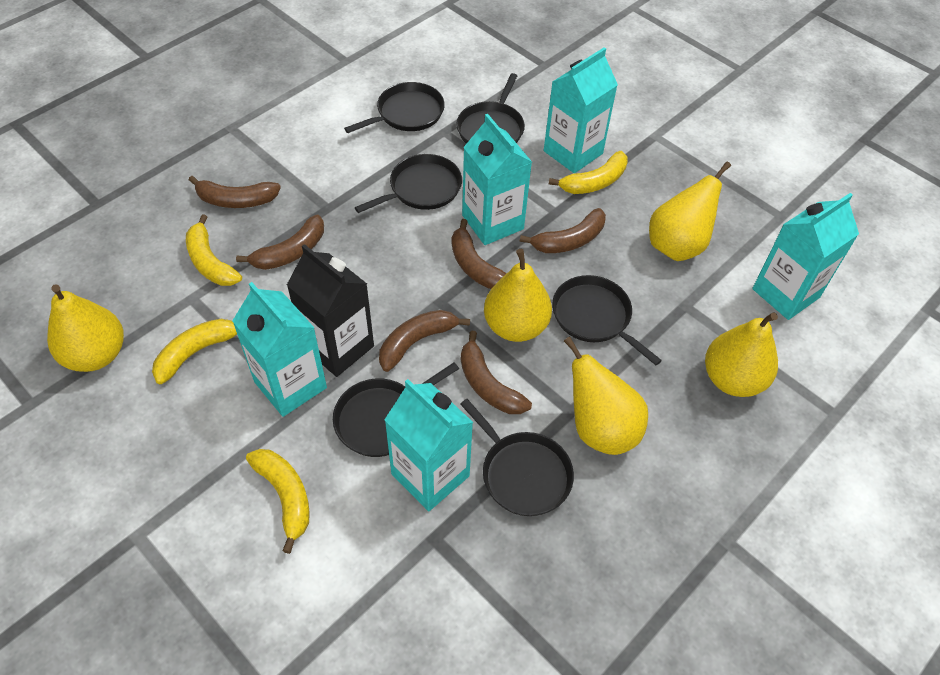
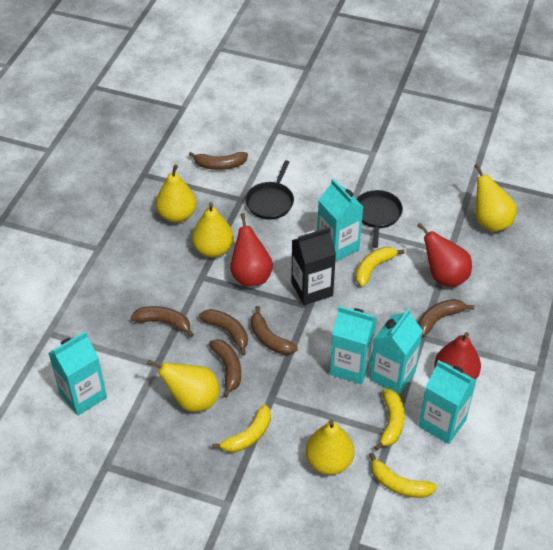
black pan: [333,363,459,457] [344,82,445,133] [355,154,462,213] [456,73,525,144] [460,399,574,516] [552,275,662,365] = 6 -> [245,160,294,220] [356,190,403,248] = 2
red pear: none = 0 -> [230,213,273,287] [417,223,472,287] [434,332,481,380] = 3

